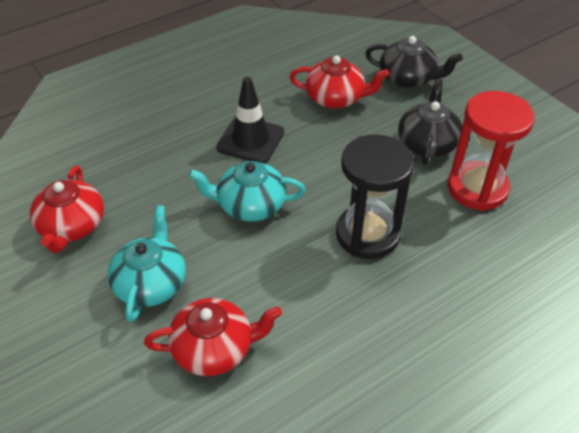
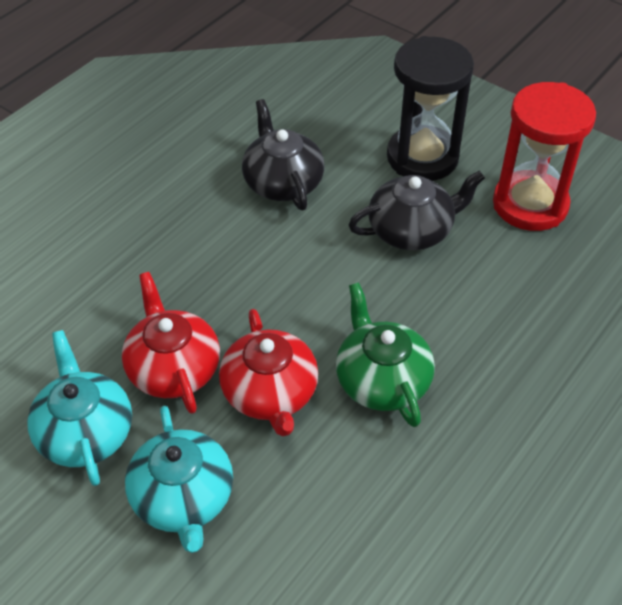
black traffic cone: [216,77,284,163] = 1 -> none = 0
green teapot: none = 0 -> [336,283,435,427] = 1
red teapot: [30,166,104,253] [144,298,282,376] [289,56,389,109] = 3 -> [122,272,220,414] [219,309,318,436] = 2

